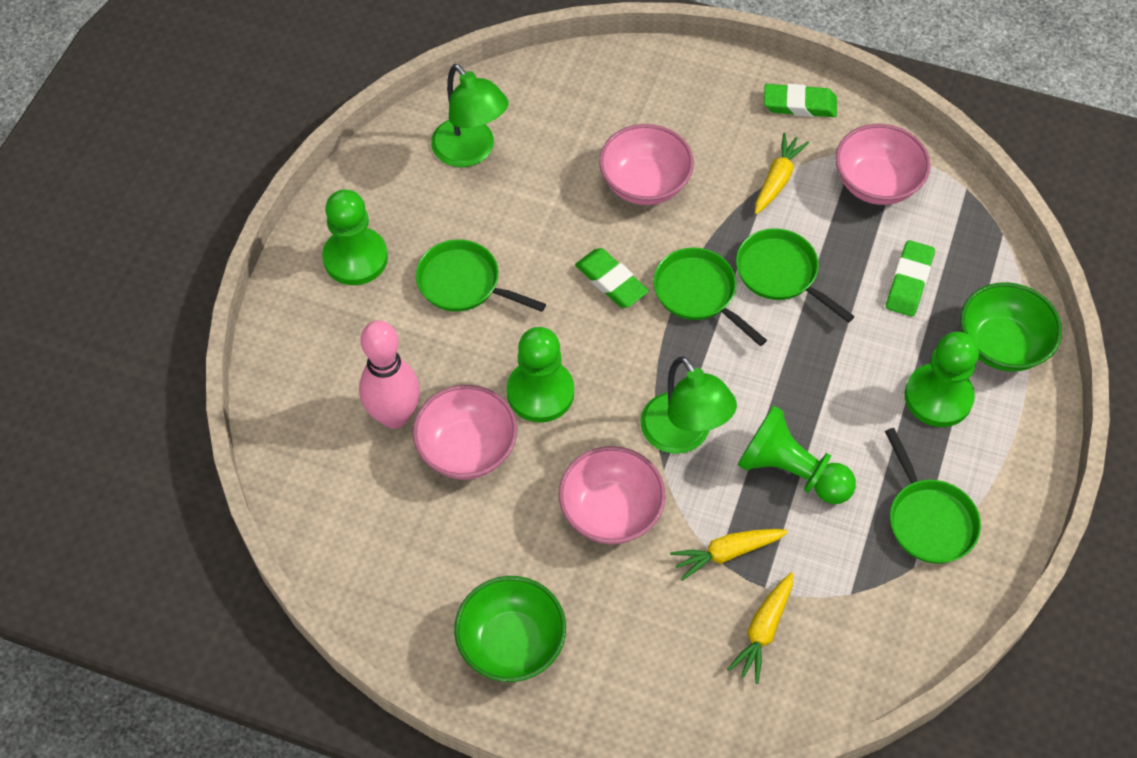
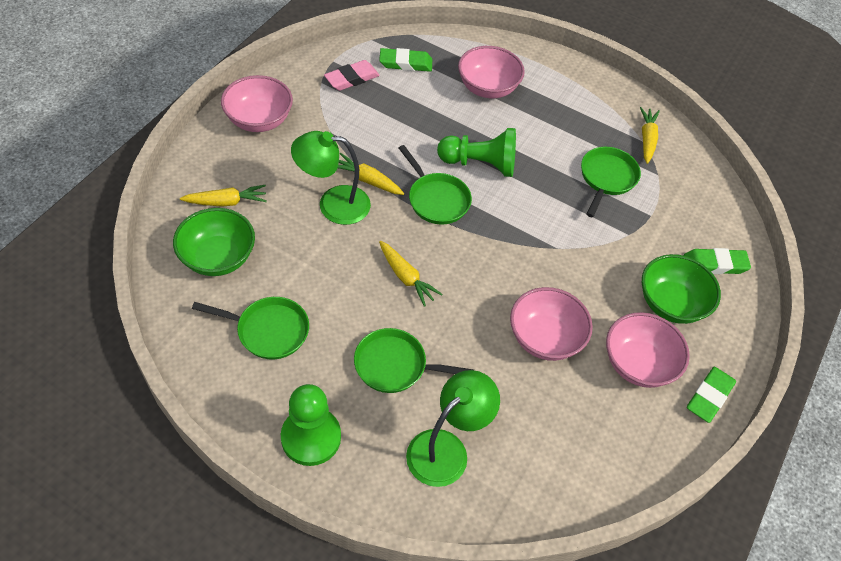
green pawn: [322,190,388,285] [507,327,574,423] [737,406,856,504] [904,332,979,427] = 4 -> [281,384,341,466] [437,128,516,177] = 2
pink bowling pin: [359,320,420,429] = 1 -> none = 0
pink eraser: none = 0 -> [324,60,380,91] = 1
yellow carrot: [670,529,788,581] [727,572,793,684] [755,133,809,214] = 3 -> [180,185,267,207] [338,152,404,195] [379,241,443,307] [640,107,660,164] = 4

